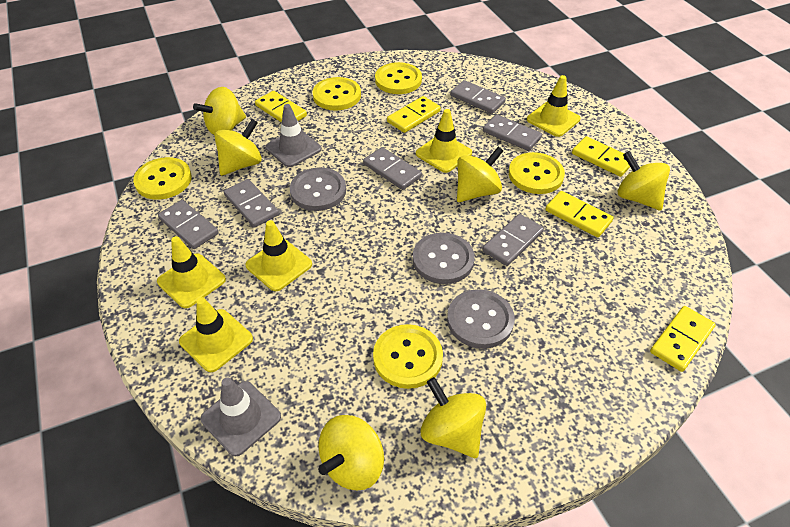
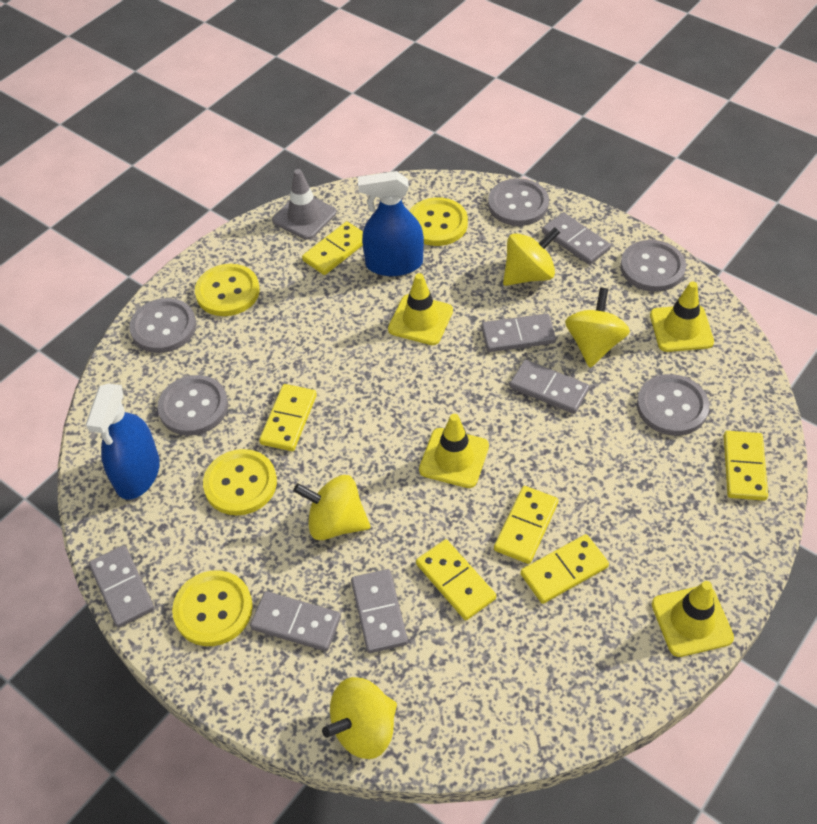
blue spray bottle: none = 0 -> [86,384,160,500] [358,171,424,276] = 2
grey button: [290,167,346,211] [413,233,475,284] [447,289,515,349] = 3 -> [129,298,196,353] [157,375,228,436] [488,178,549,226] [621,240,686,292] [637,374,709,436] = 5
grey traffic cone: [200,377,281,456] [266,104,322,167] = 2 -> [272,169,336,240] = 1
yellow button: [133,157,192,200] [312,77,361,111] [373,324,443,389] [375,62,422,94] [509,152,565,194] = 5 -> [172,570,253,646] [195,264,260,316] [203,449,277,515] [409,197,468,246] = 4
yellow domino: [255,91,307,122] [387,96,441,133] [545,191,614,237] [572,136,635,177] [650,306,716,372] = 5 -> [259,384,317,451] [302,222,363,275] [416,539,496,620] [494,486,558,564] [520,534,609,604] [724,431,768,501] = 6
yellow spinning top: [193,87,246,135] [215,119,262,176] [318,415,384,490] [421,377,486,458] [457,147,503,202] [618,151,670,211] = 6 -> [293,475,370,540] [322,677,397,759] [503,227,560,286] [565,288,630,368] = 4
yellow traffic cone: [157,236,226,308] [179,297,253,372] [246,220,312,291] [416,109,472,173] [527,75,580,137] = 5 -> [388,273,453,345] [419,414,489,488] [650,281,714,352] [652,581,734,657] = 4

